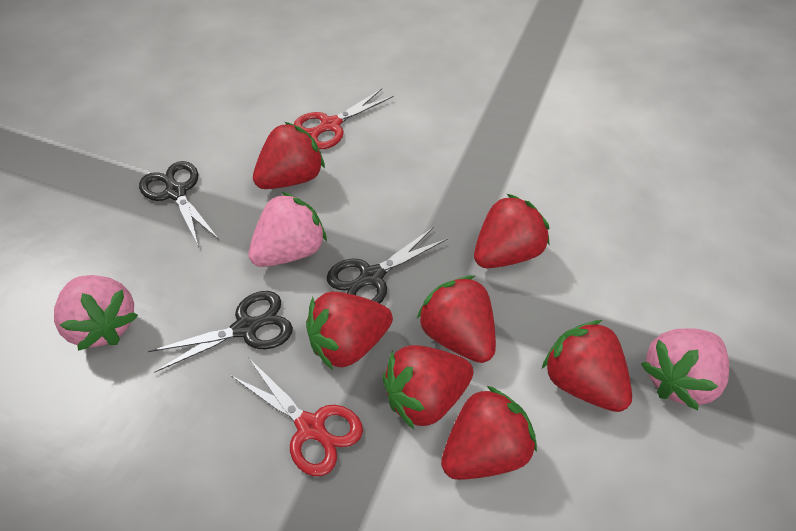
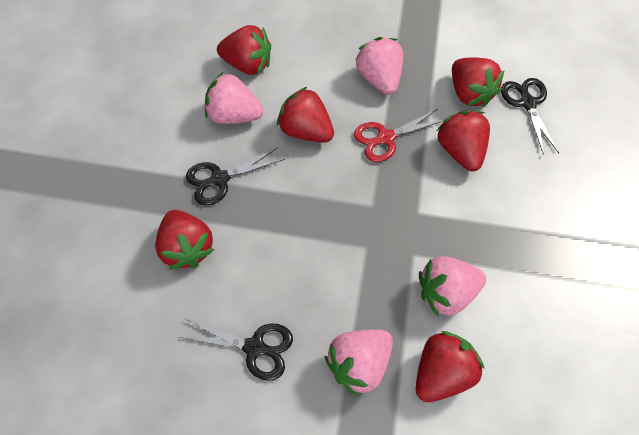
pink strawberry: [54,275,138,351] [248,192,327,267] [641,329,729,410] = 3 -> [205,72,263,124] [325,329,393,397] [356,37,403,95] [419,257,486,316] = 4
red scissors: [231,359,363,476] [294,89,394,149] = 2 -> [354,108,444,162] = 1
red strawberry: [253,122,325,189] [306,292,393,370] [382,345,473,429] [417,276,496,363] [441,385,537,480] [474,194,549,268] [542,320,632,412] = 7 -> [155,210,215,270] [217,25,271,75] [277,87,334,143] [416,331,485,402] [437,111,490,171] [452,57,505,107] = 6

